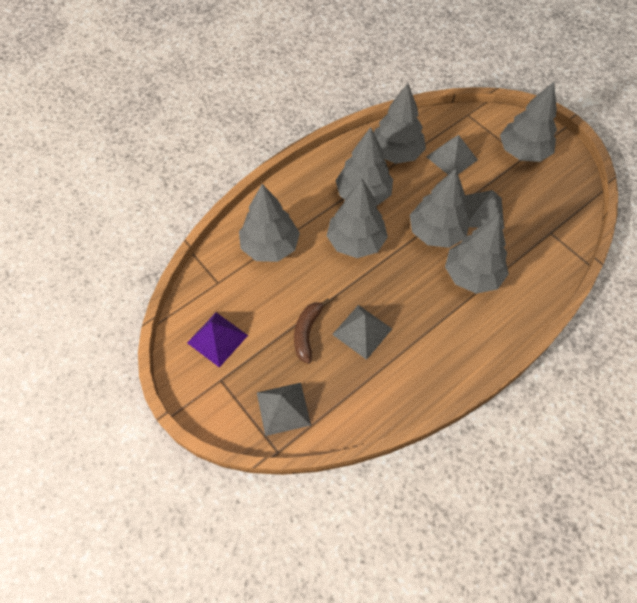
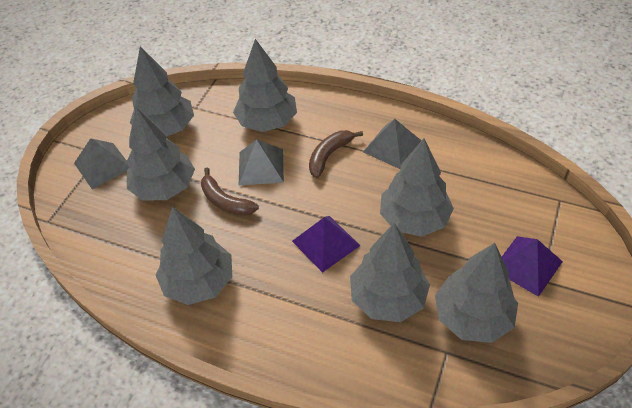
brown banana: [294,298,330,364] = 1 -> [201,168,259,216] [309,130,363,178] = 2
grey pyramid: [257,383,311,436] [332,305,392,360] [426,135,478,175] [464,190,504,229] = 4 -> [74,138,129,189] [239,139,284,186] [363,119,422,170] = 3
purple pyramid: [187,312,248,367] = 1 -> [292,216,361,273] [502,236,563,297] = 2

